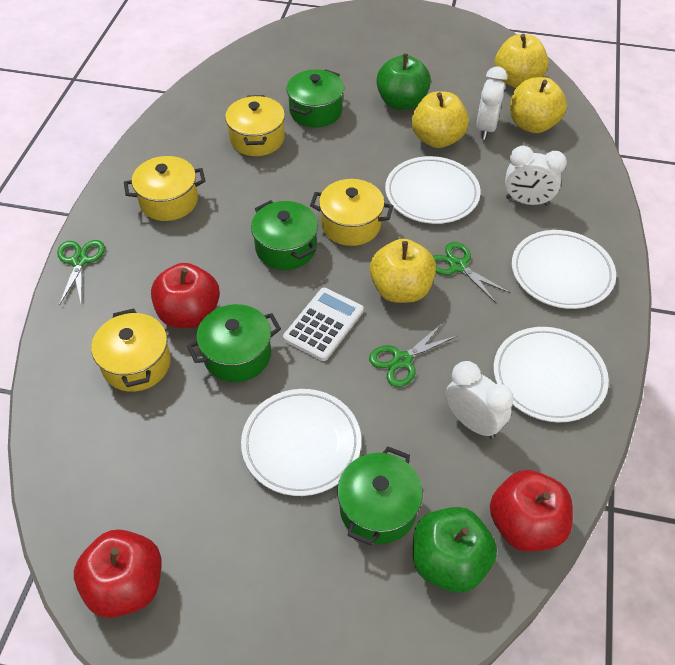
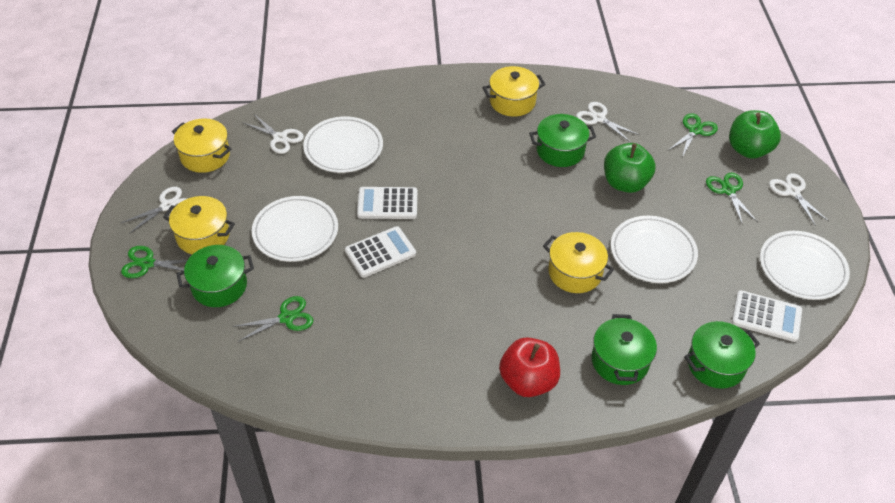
green scissors: [57,240,105,306] [369,323,457,387] [433,242,511,304] = 3 -> [121,246,187,278] [232,296,313,342] [669,113,718,157] [706,172,758,225] = 4
red apple: [74,529,162,618] [151,263,220,328] [490,470,573,552] = 3 -> [499,337,560,397] = 1
white calculator: [283,288,364,361] = 1 -> [345,226,416,278] [357,187,418,219] [732,290,802,342] = 3
white clock: [445,361,514,439] [476,66,507,140] [505,146,567,206] = 3 -> none = 0
white scissors: none = 0 -> [121,187,188,234] [242,113,304,154] [576,102,639,142] [769,173,829,226] = 4
yellow apple: [370,239,436,303] [412,91,469,148] [494,34,549,88] [510,77,567,133] = 4 -> none = 0

